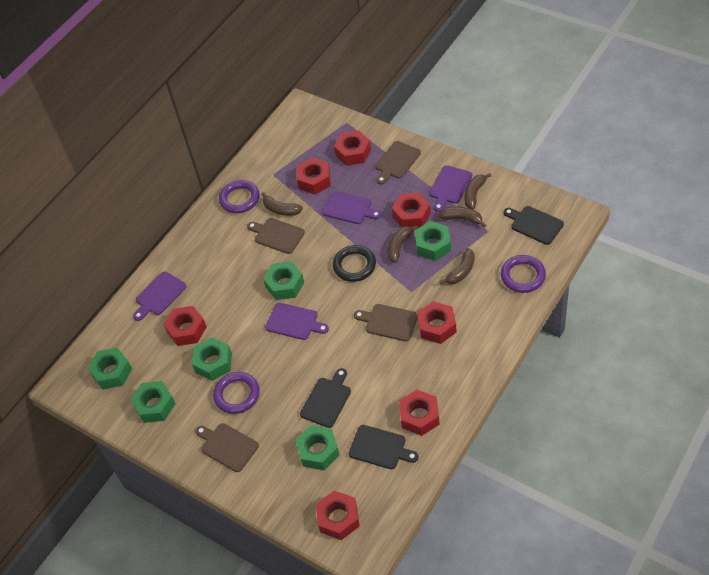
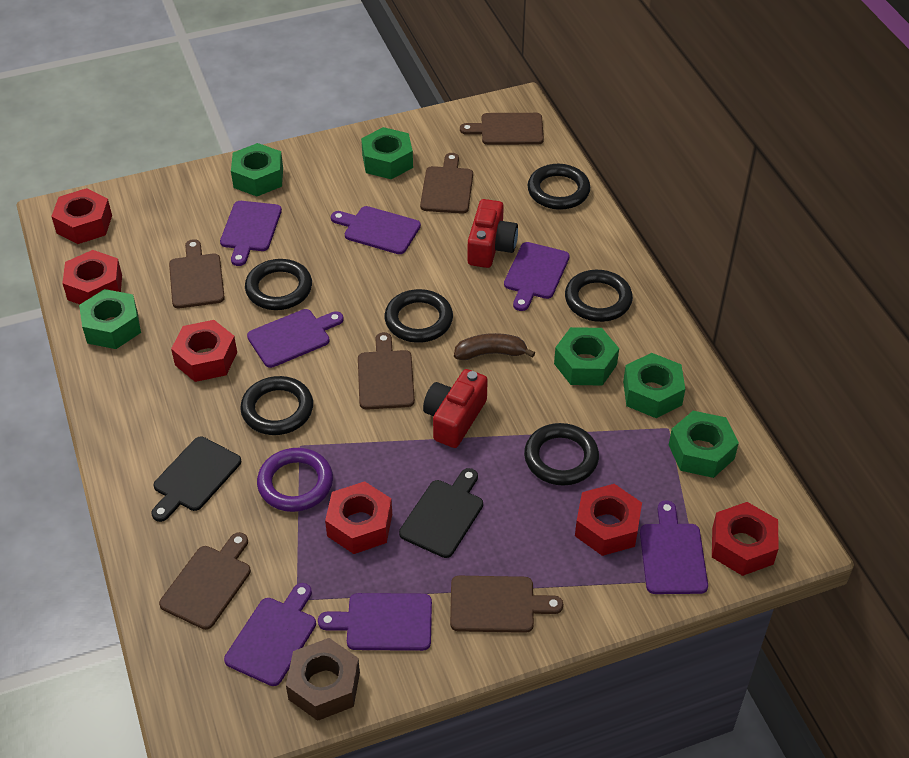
black cutting board: [300,368,351,428] [349,425,418,469] [504,206,564,245] = 3 -> [151,437,241,522] [399,468,483,558] = 2
black ring: [333,245,376,282] = 1 -> [240,376,313,435] [245,259,312,310] [384,289,453,343] [524,423,599,486] [527,164,590,210] [565,270,633,322] = 6
brown banana: [261,192,303,216] [388,225,418,263] [438,207,486,227] [439,248,475,284] [464,173,491,209] = 5 -> [454,333,535,360] = 1
brown cutting board: [196,423,259,472] [247,218,305,254] [354,304,418,341] [375,141,421,185] = 4 -> [159,532,251,630] [169,239,225,308] [358,332,415,410] [420,153,473,214] [450,576,563,633] [460,113,544,145] = 6
brown nut: none = 0 -> [286,638,360,721] = 1
purple cutting board: [133,271,187,321] [265,303,329,340] [322,191,381,224] [429,165,472,212] = 4 -> [220,201,282,266] [224,583,316,686] [247,309,344,368] [318,593,432,651] [331,206,421,254] [504,242,570,311] [640,500,708,594] = 7
purple ring: [213,372,260,414] [219,180,259,213] [500,255,546,293] = 3 -> [257,448,333,512] = 1
red camera: none = 0 -> [423,369,488,448] [467,199,518,268] = 2
red nut: [164,306,207,346] [297,157,331,194] [316,491,360,540] [334,130,371,166] [392,193,431,228] [399,390,440,436] [417,301,457,344] = 7 -> [51,188,112,244] [62,250,122,304] [171,320,237,382] [325,481,392,554] [575,484,642,556] [712,502,779,576] = 6

